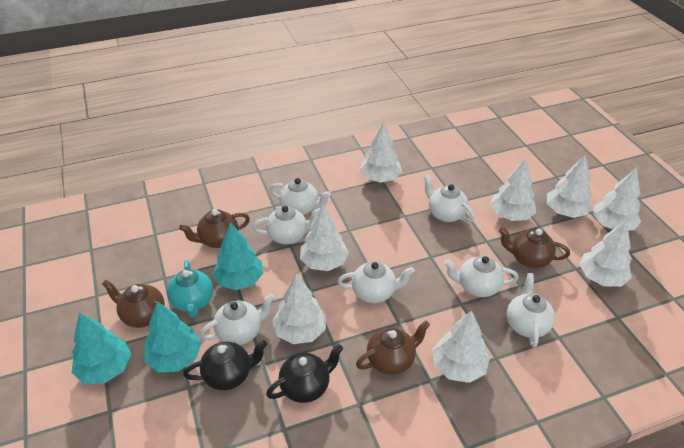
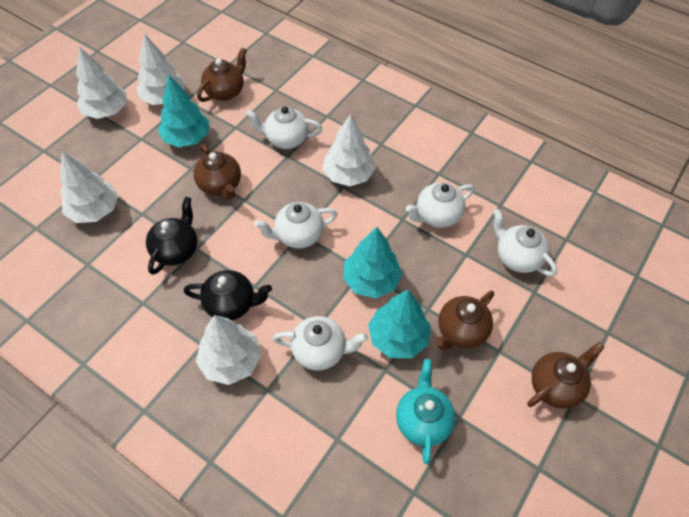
white teapot: [199,294,275,345] [253,206,320,244] [269,178,331,215] [337,261,415,303] [423,175,474,223] [444,256,519,297] [507,273,555,348] = 7 -> [246,106,322,149] [254,202,338,248] [273,316,368,371] [406,183,474,228] [493,209,557,277] = 5
white tree: [272,274,326,344] [300,205,349,271] [359,122,402,183] [432,311,490,383] [490,158,536,221] [547,155,593,218] [579,220,632,287] [593,168,641,231] = 8 -> [60,151,118,223] [76,47,127,119] [137,33,186,105] [196,315,261,385] [322,114,376,186] = 5

